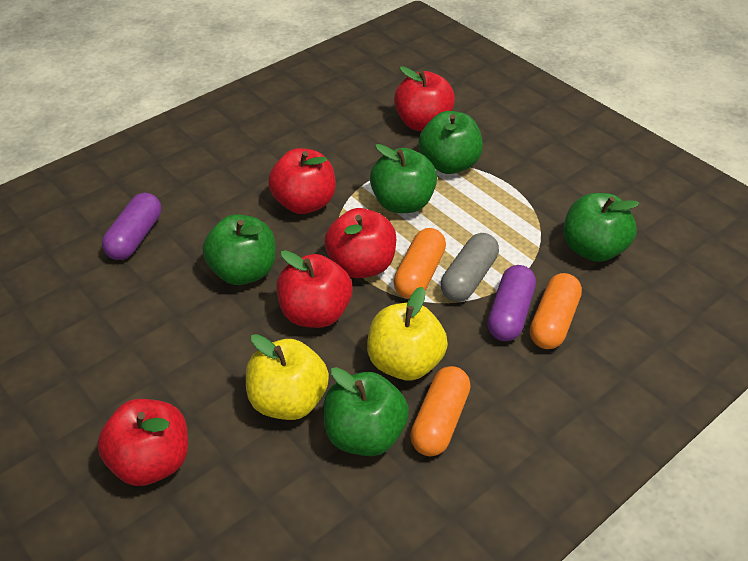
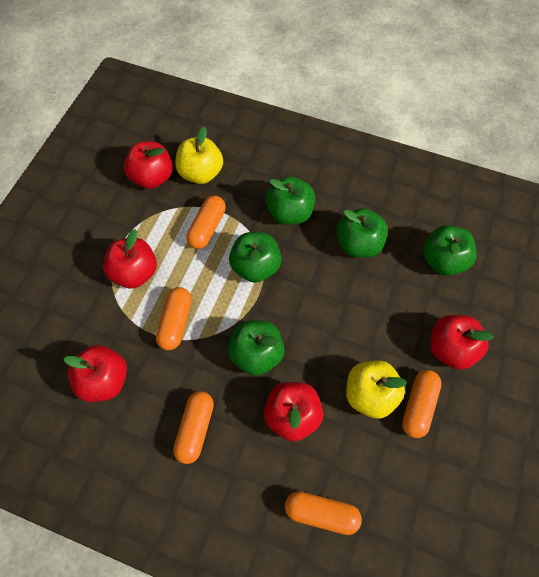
grey capsule: [441,233,499,302] = 1 -> none = 0
orange capsule: [394,228,446,299] [410,366,471,456] [530,273,582,349] = 3 -> [156,287,192,350] [173,391,214,464] [186,195,226,249] [285,491,362,535] [402,370,442,438] = 5
purple capsule: [102,193,161,260] [487,265,536,341] = 2 -> none = 0

